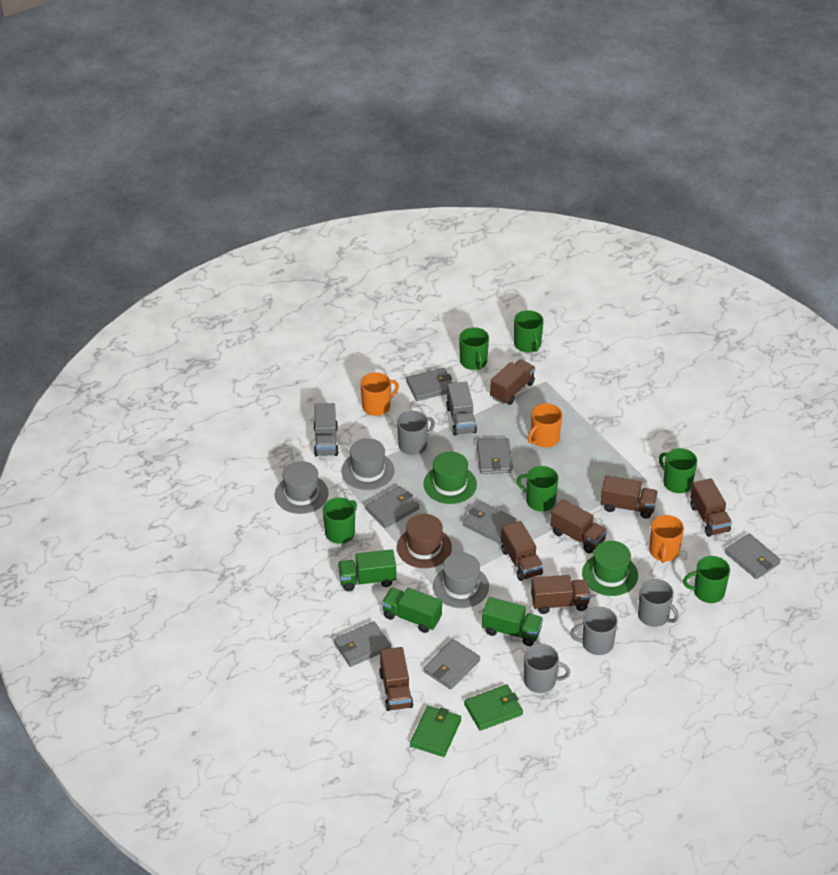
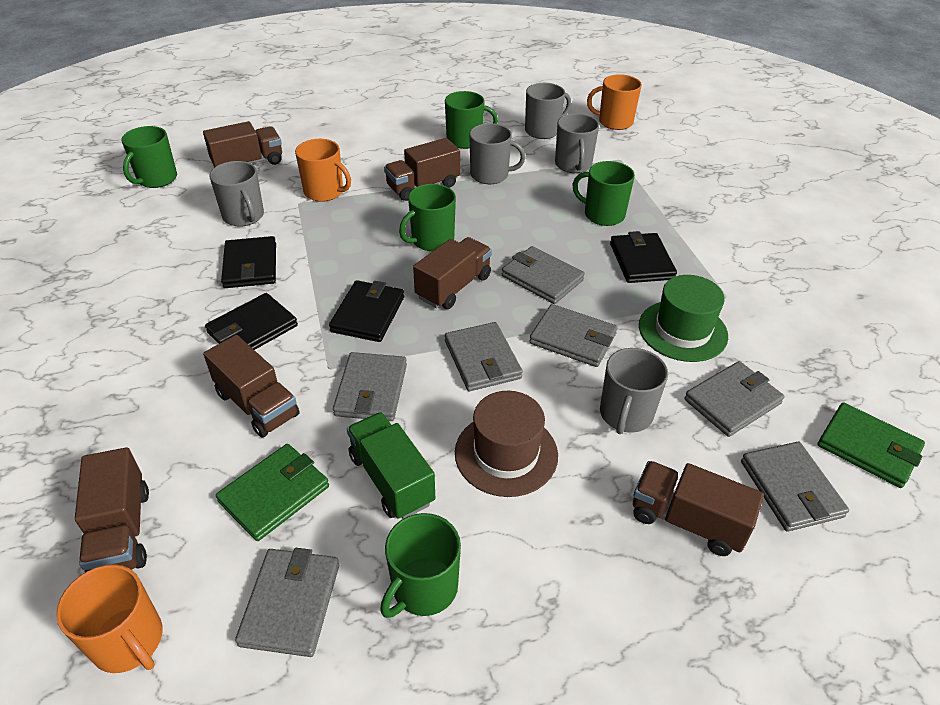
black wallet: none = 0 -> [205,293,298,350] [221,236,276,288] [329,280,404,342] [610,231,677,283] = 4
brown truck: [379,647,413,711] [490,359,535,405] [501,521,543,581] [531,575,591,614] [550,499,607,553] [600,475,658,519] [690,478,732,537] = 7 -> [75,447,149,572] [203,121,282,168] [203,335,300,438] [384,138,460,201] [413,237,492,309] [633,461,764,556] = 6
green hat: [423,452,477,504] [582,541,638,596] = 2 -> [639,275,728,362] = 1
green mug: [323,497,357,544] [459,327,489,370] [514,310,544,352] [517,466,559,511] [659,448,697,493] [683,556,730,603] = 6 -> [121,126,177,188] [380,513,461,618] [399,184,456,251] [445,91,498,149] [572,161,635,226] = 5
green truck: [338,550,396,591] [382,588,442,633] [482,597,543,646] = 3 -> [347,412,435,519] = 1
grey hat: [275,461,328,514] [341,438,394,490] [433,552,489,608] = 3 -> none = 0
grey mug: [397,411,435,455] [524,644,570,693] [570,607,618,655] [638,579,679,627] = 4 -> [210,161,264,226] [469,123,526,184] [525,83,571,139] [555,113,599,173] [600,348,668,434] = 5
grey truck: [313,403,339,457] [446,382,477,435] = 2 -> none = 0

